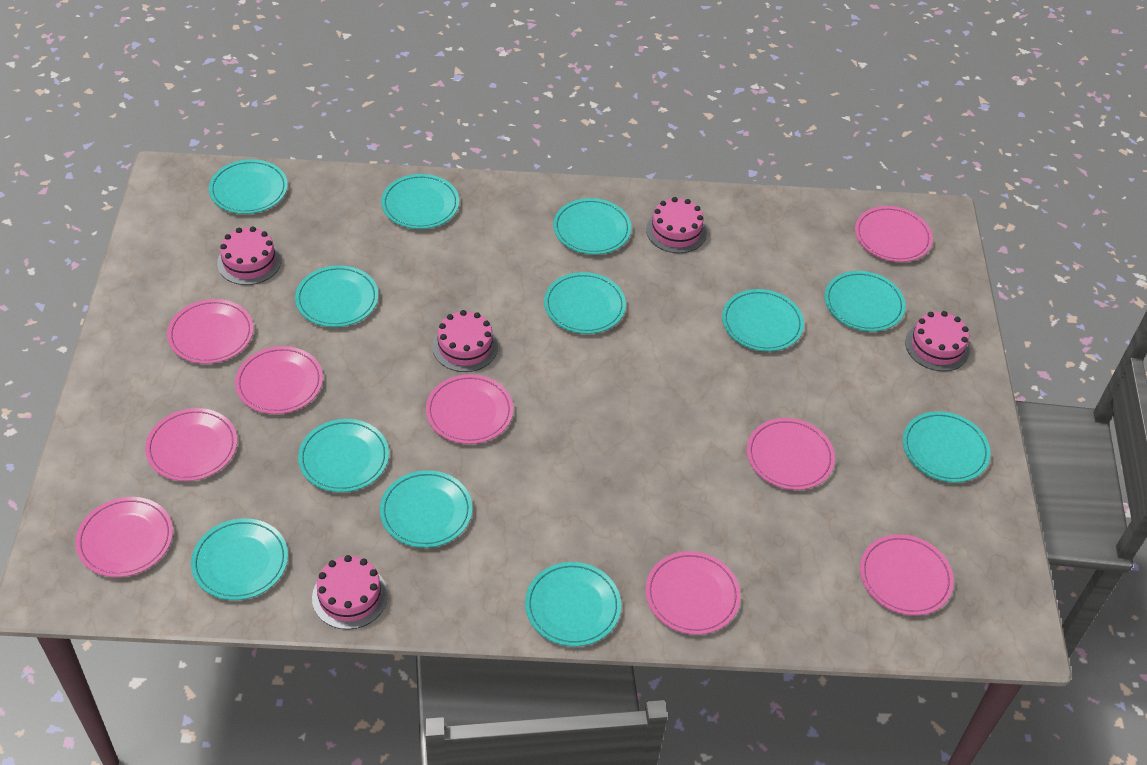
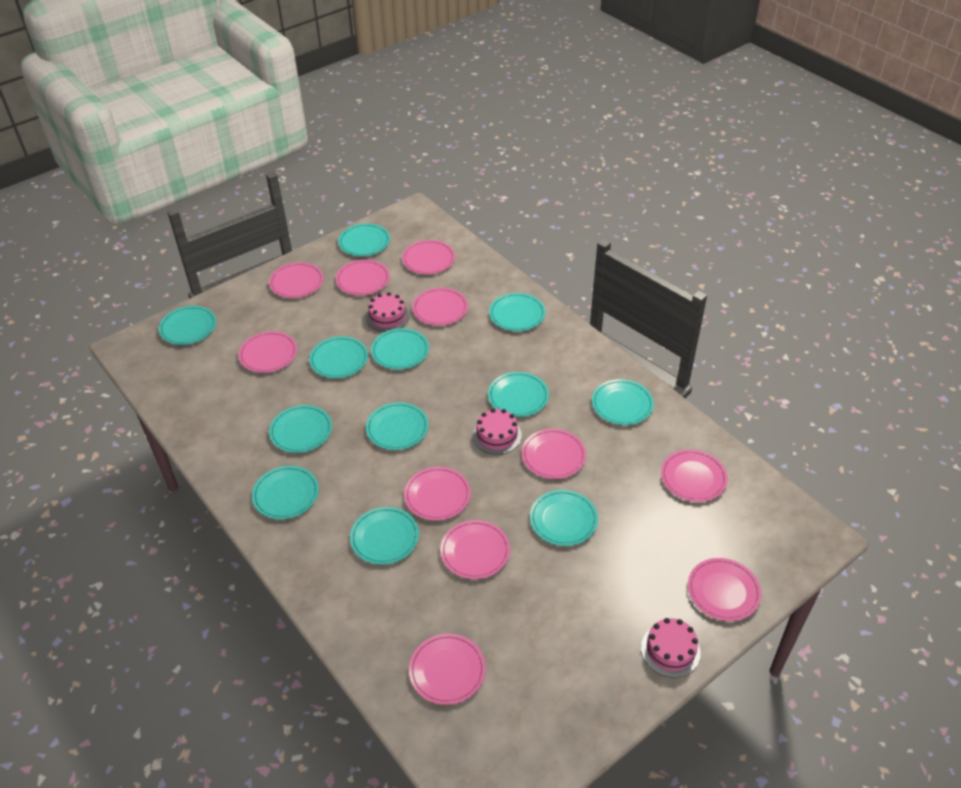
pink cake: [217,227,281,285] [312,555,388,630] [432,310,498,372] [646,197,707,253] [905,311,970,371] = 5 -> [366,292,410,332] [473,408,522,455] [641,618,701,678] = 3
pink plate: [75,497,173,577] [145,408,237,481] [167,299,253,364] [235,346,323,414] [426,374,513,444] [645,551,741,635] [747,418,835,490] [855,206,933,262] [860,534,954,616] = 9 -> [238,331,297,373] [269,262,324,298] [336,260,390,295] [402,240,455,274] [404,467,471,521] [409,634,486,705] [412,288,468,326] [440,520,510,579] [522,429,586,479] [661,449,728,502] [688,558,761,621] = 11

